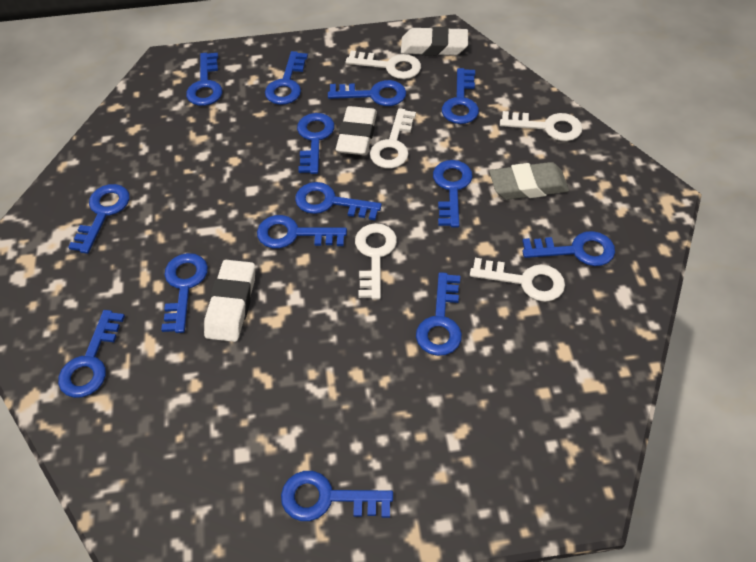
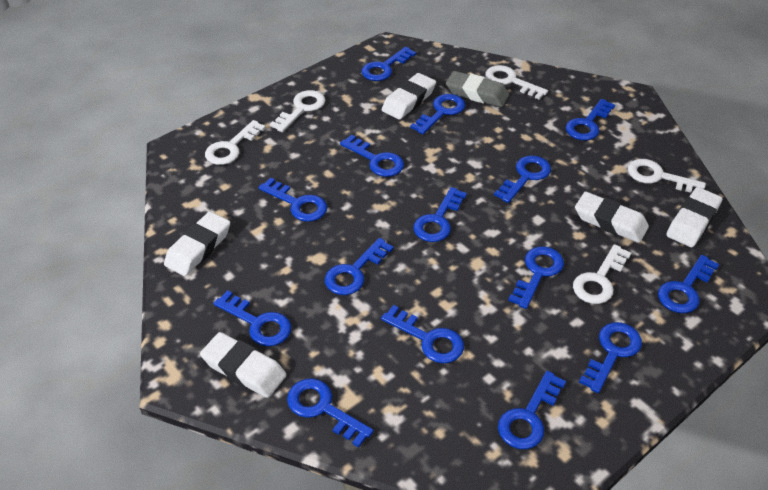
blue key: [58,310,125,398] [68,184,130,254] [161,253,208,333] [186,52,222,106] [257,215,347,248] [265,51,308,105] [281,471,393,521] [295,182,382,220] [297,113,334,174] [328,80,406,106] [416,272,462,356] [433,160,473,227] [442,68,479,124] [522,231,615,266] = 14 -> [213,290,291,347] [258,177,327,222] [287,378,374,448] [325,238,394,295] [340,135,404,177] [362,47,416,81] [381,305,464,364] [410,94,465,134] [413,187,467,242] [494,155,551,203] [498,371,566,449] [508,246,564,309] [566,99,615,140] [579,322,642,393] [658,255,719,313] = 15
white eraser: [204,260,255,342] [336,106,377,155] [401,26,468,56] = 3 -> [164,212,230,276] [200,332,286,398] [382,73,436,119] [575,192,649,243] [666,187,722,247] = 5

